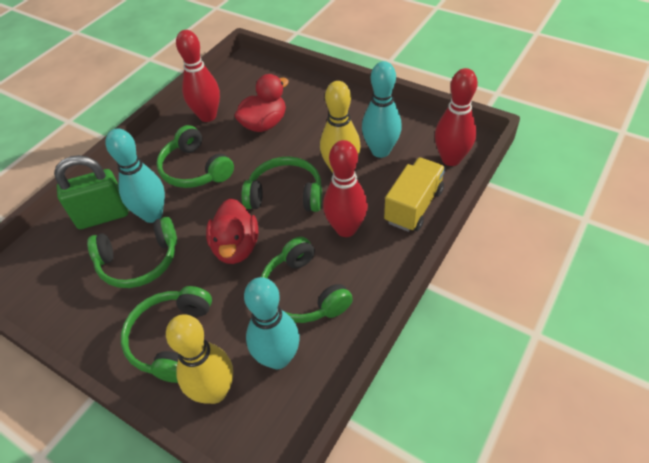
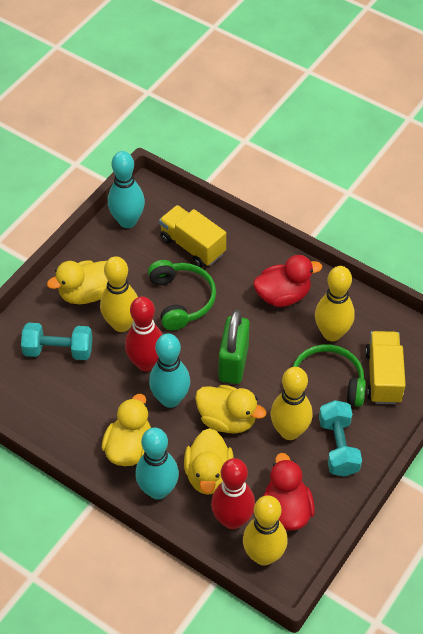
green headphones: [87,217,177,288] [121,286,212,383] [156,125,234,188] [241,157,322,212] [261,237,353,323] = 5 -> [148,260,216,331] [293,344,366,407] = 2
red bowling pin: [176,30,220,122] [323,140,368,237] [435,68,478,166] = 3 -> [125,297,163,372] [211,458,255,529] = 2
turquoise dumbbell: none = 0 -> [21,322,92,360] [319,400,362,477] = 2
yellow bowling pin: [166,315,233,404] [320,81,361,173] = 2 -> [100,256,138,332] [243,495,288,566] [271,367,312,440] [315,266,355,341] = 4
yellow duck: none = 0 -> [47,260,108,304] [101,394,151,466] [184,428,234,495] [195,385,266,434] = 4
yellow truck: [384,158,445,232] = 1 -> [159,205,226,268] [365,331,406,404] = 2

